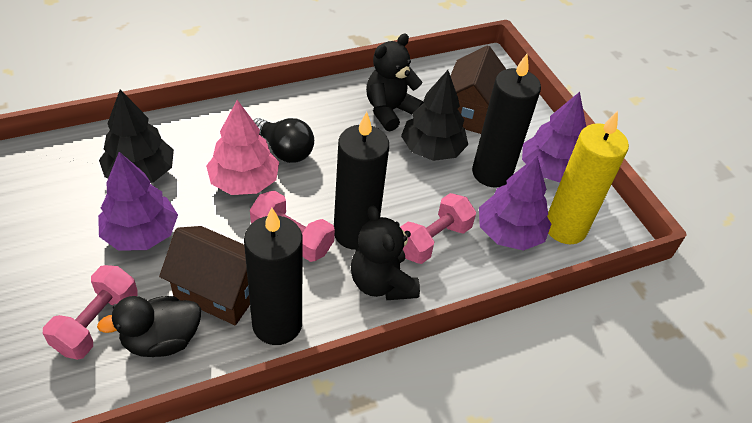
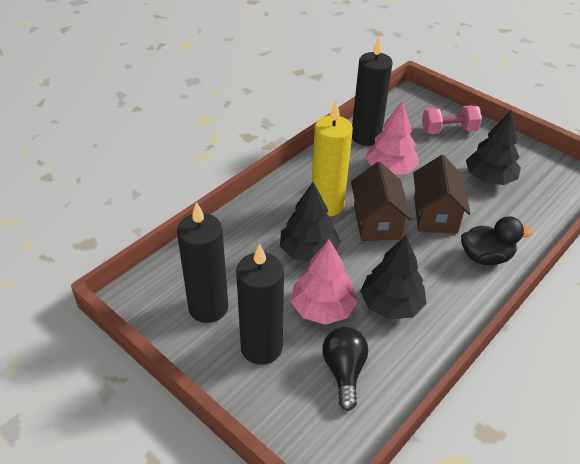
black teddy bear: [351,206,420,300] [366,34,424,132] = 2 -> none = 0
black tree: [99,89,174,183] [401,70,468,161] = 2 -> [280,182,341,262] [360,236,427,320] [466,111,521,185] = 3
pink dumbbell: [43,265,138,360] [250,190,335,262] [400,193,476,264] = 3 -> [422,105,482,134] = 1
pink tree: [206,100,279,195] = 1 -> [291,240,358,325] [365,102,419,175] = 2
purple tree: [98,152,178,251] [479,156,551,251] [522,92,586,182] = 3 -> none = 0

